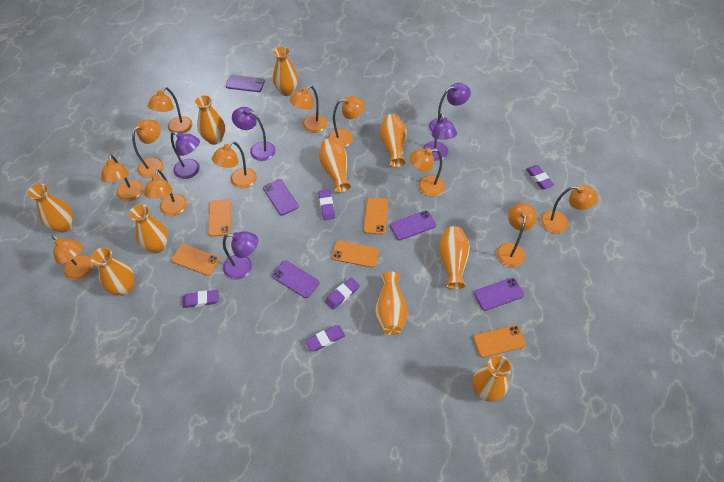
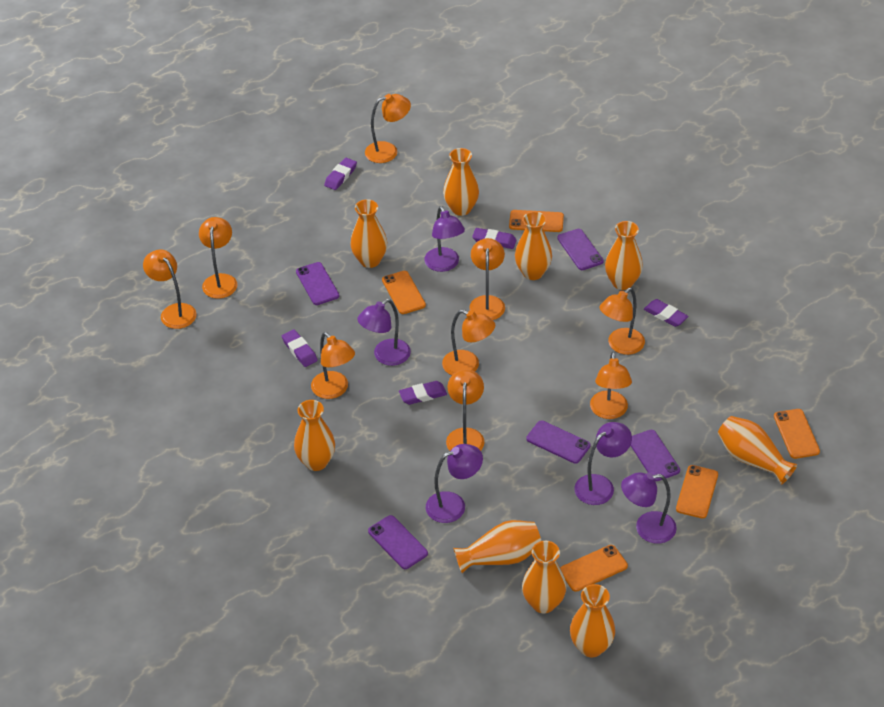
orange lamp: [52,235,93,280] [101,154,143,201] [132,119,164,178] [144,169,187,216] [148,87,192,134] [212,141,257,188] [290,85,327,133] [328,96,365,148] [409,148,445,197] [497,203,537,267] [540,185,598,233] = 11 -> [143,249,197,329] [199,217,237,299] [311,332,355,399] [365,94,411,163] [442,310,495,375] [446,369,485,451] [469,238,505,320] [590,352,632,419] [599,288,645,355] = 9
orange vase: [28,184,73,233] [91,248,135,296] [129,204,168,253] [194,95,225,145] [273,46,298,96] [319,138,351,193] [375,271,408,335] [380,114,407,167] [439,226,470,289] [472,355,511,402] = 10 -> [294,400,335,471] [350,199,387,268] [443,148,479,216] [453,520,541,573] [515,211,552,280] [522,541,567,613] [570,584,615,657] [605,221,643,290] [718,416,797,485] = 9

